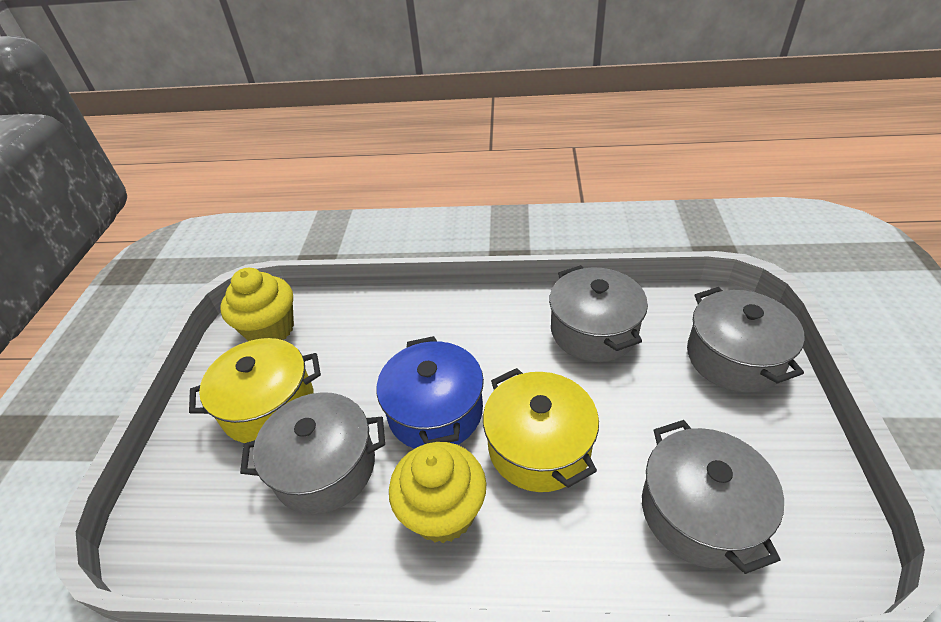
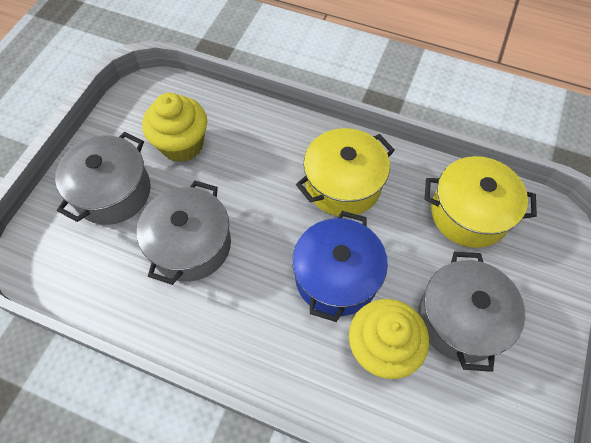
grey pot: [240,392,385,514] [549,265,648,362] [642,420,784,574] [687,287,805,393] = 4 -> [55,132,151,225] [137,180,231,285] [418,252,525,372] = 3

